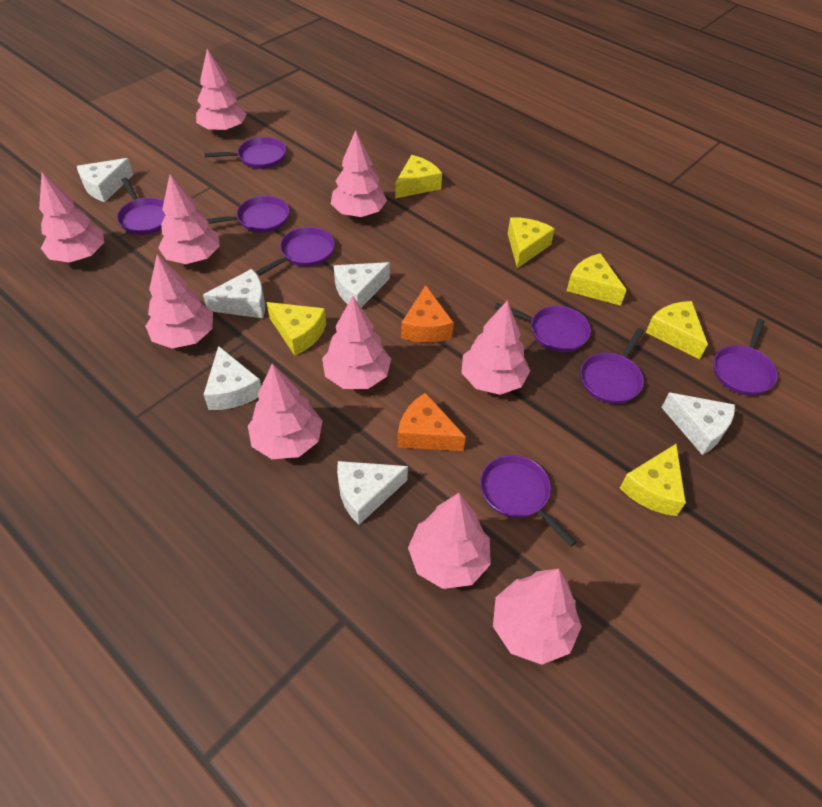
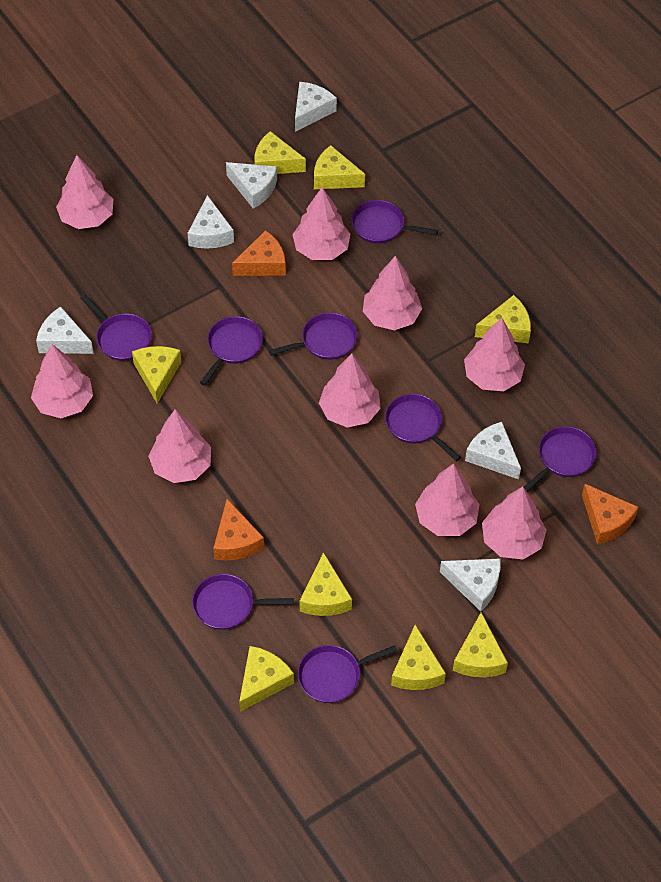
orange cheese: [398,393,466,451] [401,285,454,342] = 2 -> [213,499,264,560] [232,230,286,276] [582,484,638,544] = 3
pink tree: [39,172,104,263] [145,255,213,349] [158,174,220,264] [196,49,247,133] [248,364,323,459] [322,296,391,389] [331,130,387,217] [408,493,491,589] [461,301,530,395] [493,569,582,665] = 10 -> [31,344,93,418] [56,155,113,229] [148,409,211,483] [292,187,350,260] [319,353,381,428] [363,256,422,330] [415,464,479,536] [464,318,525,391] [482,487,547,560] = 9
yellow cheese: [267,302,326,355] [395,155,442,198] [508,217,555,268] [567,253,627,306] [620,444,686,516] [646,301,708,359] = 6 -> [132,346,181,404] [239,646,294,712] [254,131,306,174] [300,552,352,616] [314,145,365,189] [391,625,446,690] [453,612,508,677] [475,295,531,343] = 8

